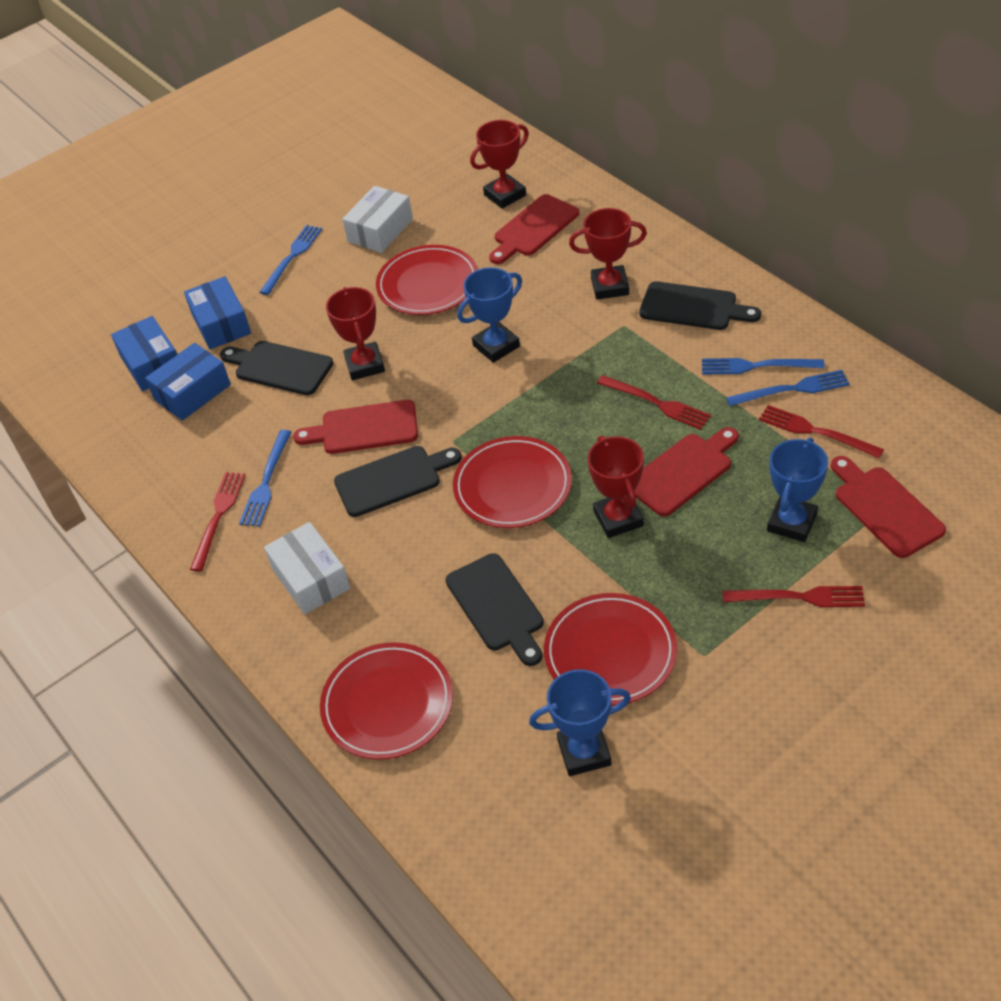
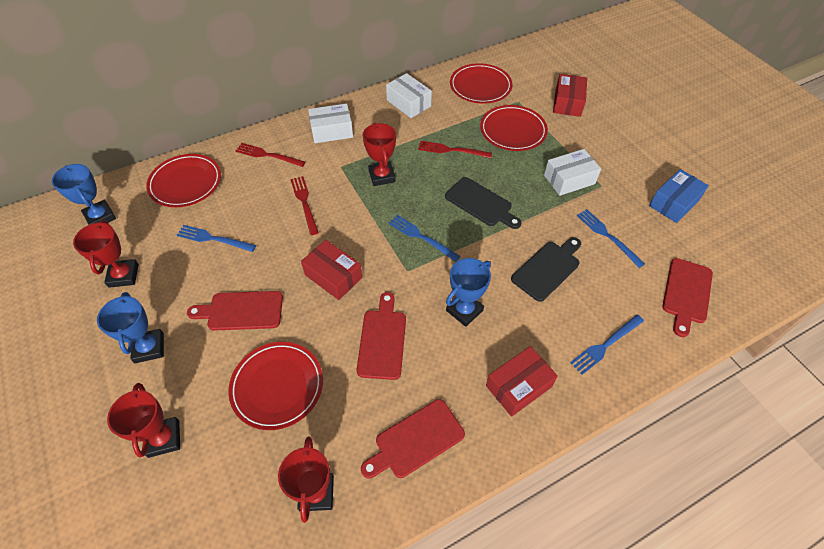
black cutting board: [220,341,333,395] [334,446,462,517] [446,553,544,666] [639,281,761,330] = 4 -> [445,177,521,229] [511,237,581,302] = 2
blue box: [111,316,177,391] [145,343,231,421] [184,276,251,349] = 3 -> [649,169,709,223] = 1
red box: none = 0 -> [301,240,362,300] [486,346,558,417] [553,74,587,117] = 3
red fork: [190,472,245,572] [597,375,711,430] [723,586,865,607] [759,405,884,458] = 4 -> [236,143,305,167] [291,176,319,235] [418,141,492,158] = 3
white box: [264,522,350,614] [342,186,413,253] = 2 -> [308,104,353,143] [386,73,432,118] [544,149,601,196] = 3

